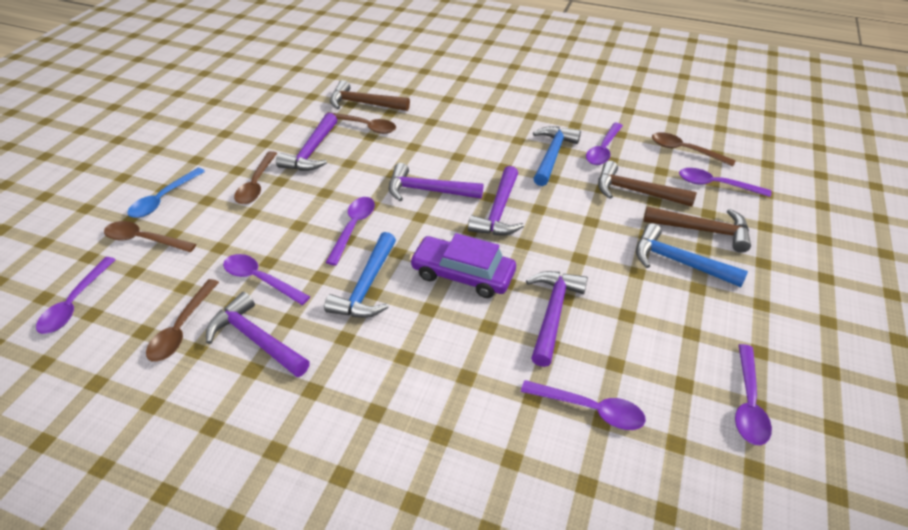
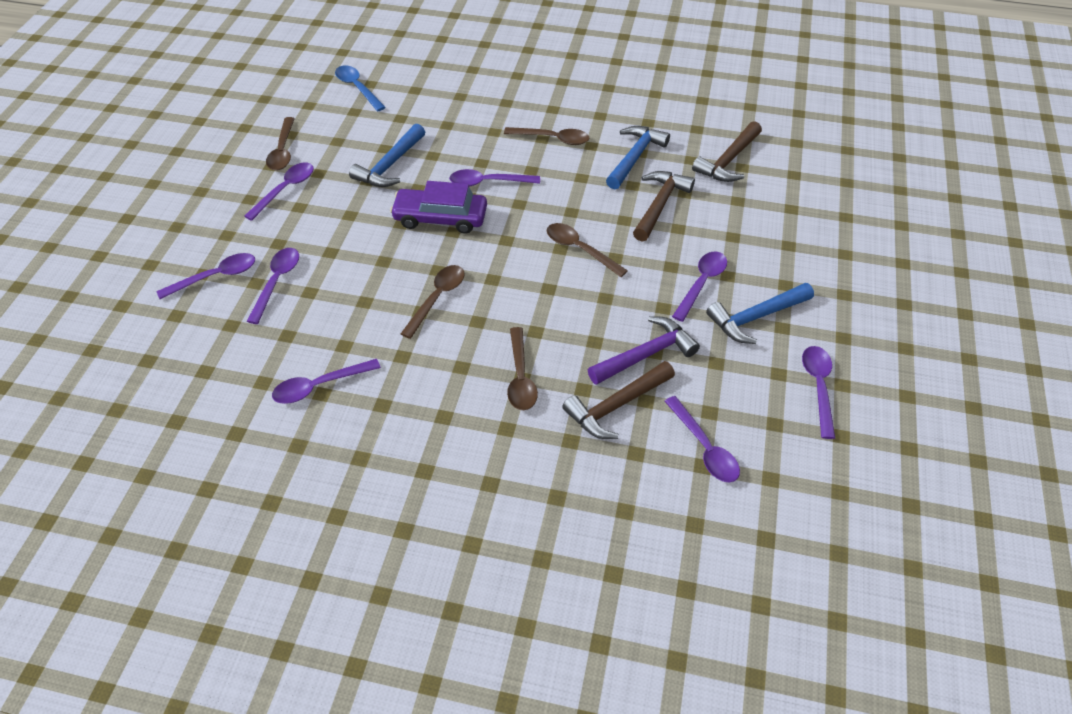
purple hammer: [206,292,310,377] [276,113,337,171] [389,163,483,201] [468,166,524,235] [526,271,588,367] = 5 -> [588,316,700,385] = 1
purple spoon: [36,257,116,334] [223,254,310,305] [325,197,375,265] [521,380,646,430] [586,123,623,165] [679,168,771,197] [735,344,772,445] = 7 -> [156,253,255,299] [244,162,314,221] [247,248,299,324] [272,359,381,404] [449,169,540,186] [664,396,740,483] [672,252,727,322] [802,346,835,439] = 8

